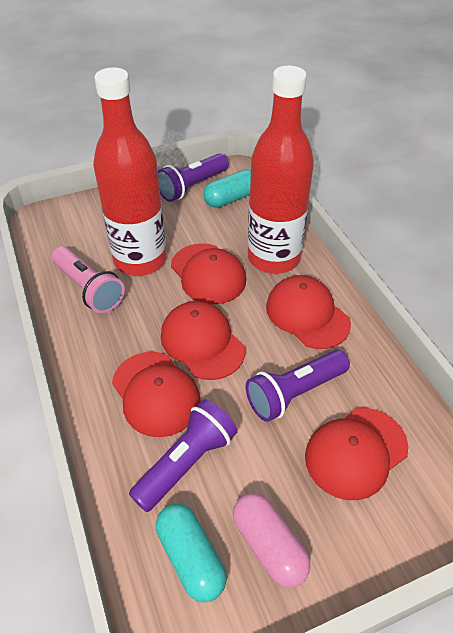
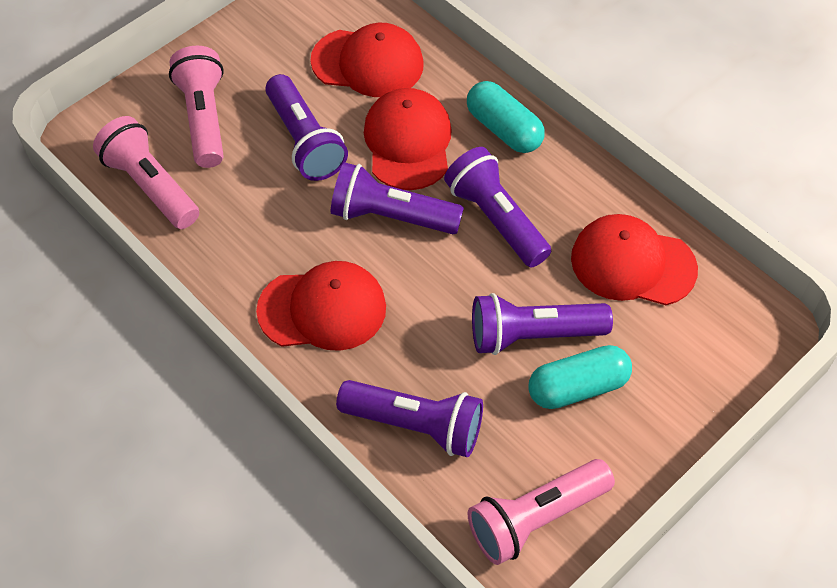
pink capsule: [233,493,311,588] = 1 -> none = 0
pink flashlight: [52,246,125,313] = 1 -> [93,116,199,229] [169,46,224,168] [467,459,615,565] = 3
purple flashlight: [129,399,237,512] [158,153,229,202] [246,350,350,422] = 3 -> [265,74,348,181] [331,162,464,234] [336,380,483,457] [444,147,551,268] [472,293,613,355] = 5
red bottle: [93,67,167,276] [248,66,314,274] = 2 -> none = 0
red cap: [112,352,201,437] [161,301,245,380] [171,243,246,304] [266,275,351,349] [305,408,408,500] = 5 -> [256,261,386,351] [310,23,424,97] [364,88,452,190] [571,214,698,305] = 4

